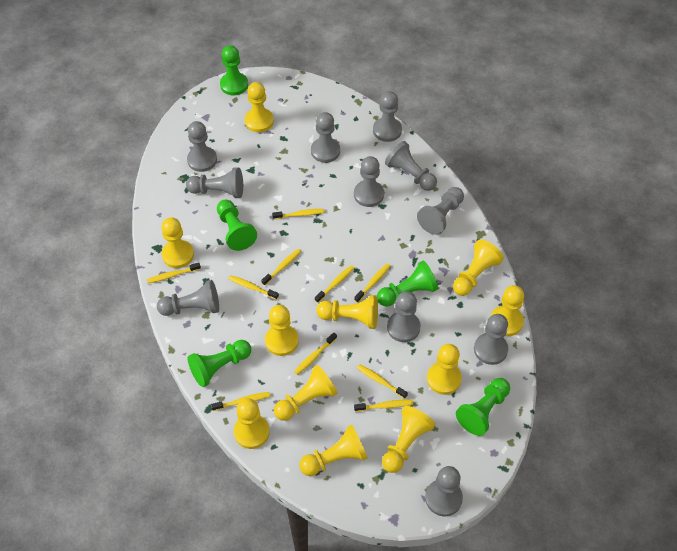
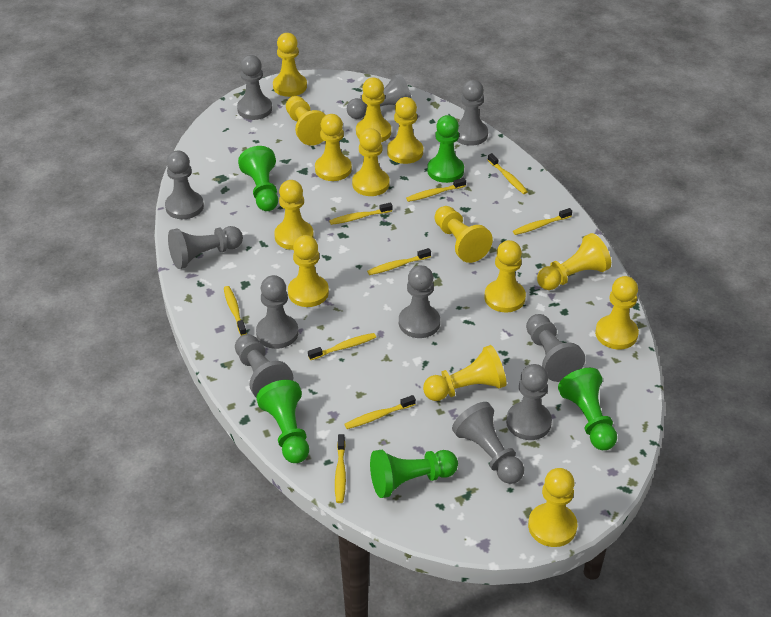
yellow pawn: [161,217,194,268] [234,398,270,449] [245,82,274,132] [265,305,299,356] [274,365,338,421] [299,425,368,476] [316,295,378,329] [382,406,435,473] [427,344,462,395] [453,239,504,296] [491,285,524,336] = 11 -> [273,33,307,97] [274,180,314,250] [286,96,326,146] [288,235,329,307] [315,114,352,181] [352,128,390,196] [356,77,391,142] [387,97,423,164] [423,345,507,401] [434,206,493,263] [484,240,526,313] [528,468,577,547] [537,233,611,290] [595,276,639,349] = 14
yellow toothbrush: [147,262,201,283] [211,392,270,411] [229,275,279,300] [261,249,302,286] [272,209,325,219] [294,332,337,375] [315,265,354,303] [354,263,391,303] [354,400,413,412] [357,364,408,399] = 10 -> [224,286,247,336] [308,333,376,360] [329,203,393,225] [335,434,346,503] [344,395,416,429] [367,248,431,275] [406,178,466,202] [488,153,528,194] [513,208,572,235] = 9

